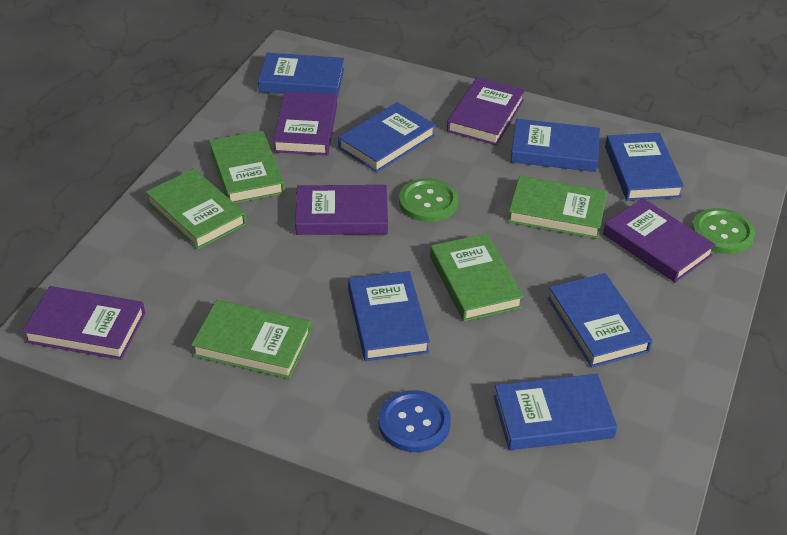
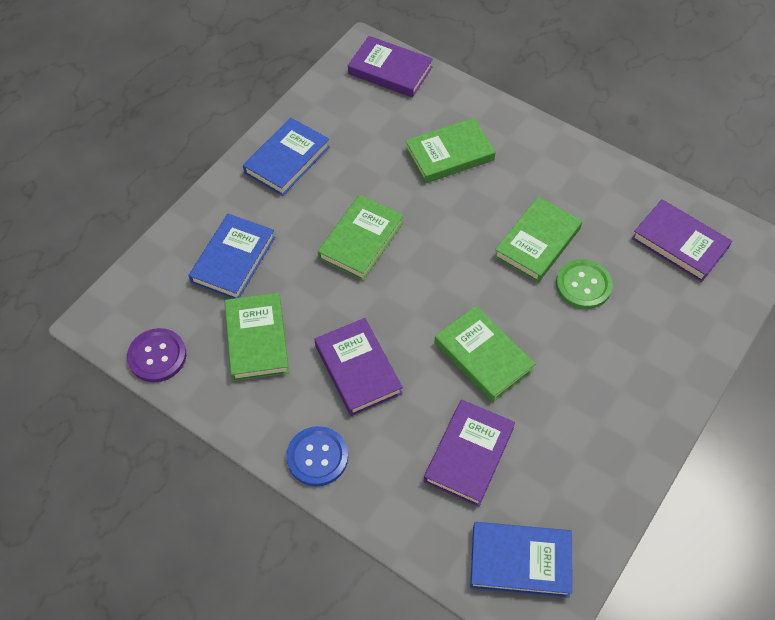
blue book: [258,53,344,98] [338,102,436,172] [348,271,430,361] [494,374,618,450] [510,119,600,172] [548,273,652,368] [605,133,684,201] = 7 -> [189,214,275,299] [243,118,330,196] [470,522,572,598] = 3
green button: [399,178,459,222] [692,208,755,254] = 2 -> [556,259,613,309] = 1
purple book: [22,286,145,360] [273,91,337,155] [295,185,388,235] [447,77,525,145] [603,198,716,283] = 5 -> [314,318,403,416] [348,36,433,98] [424,400,515,507] [632,199,732,282] = 4
purple button: none = 0 -> [127,328,186,382] = 1

